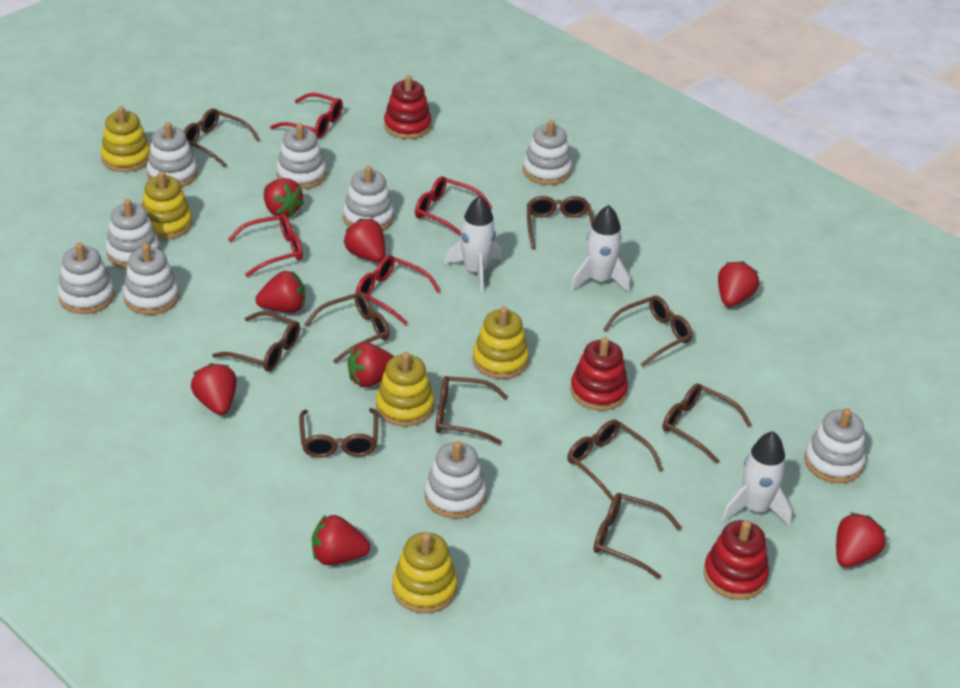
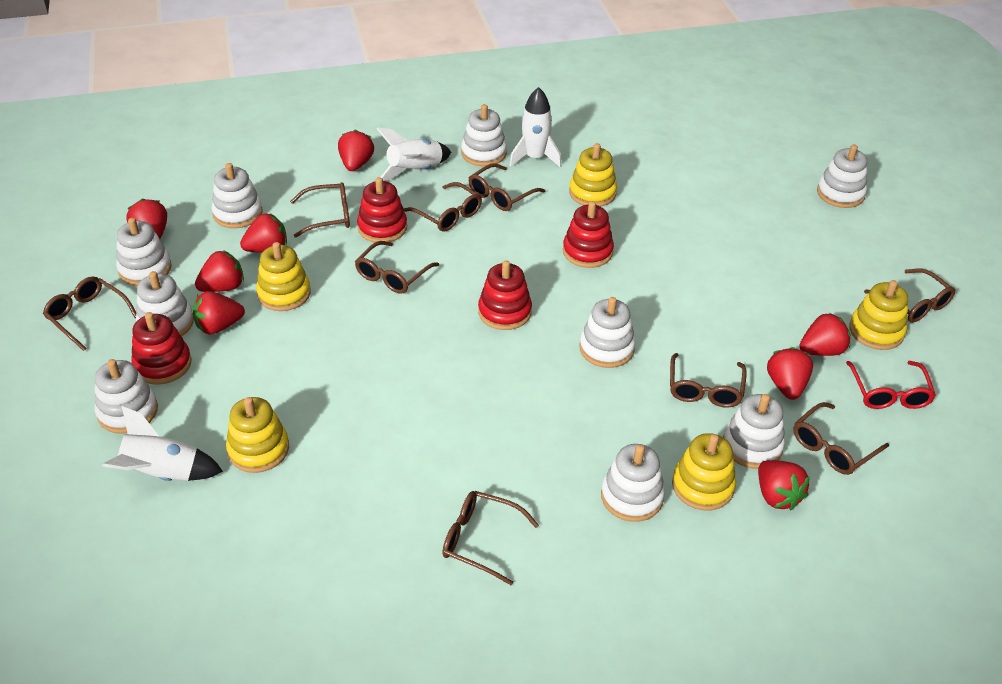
brown glasses: [184,108,260,167] [212,311,300,372] [299,408,378,458] [304,292,390,364] [436,376,508,445] [527,196,594,249] [567,419,663,501] [593,493,682,579] [603,296,693,367] [662,383,752,464] = 10 -> [43,276,137,351] [290,182,350,238] [355,241,439,294] [404,182,482,232] [442,491,539,585] [469,163,545,211] [670,353,747,408] [793,402,889,475] [864,268,955,323] = 9
red glasses: [228,214,303,277] [270,93,343,138] [356,255,441,325] [415,176,492,236] = 4 -> [846,361,936,409] = 1
red stacking toy: [384,75,431,139] [570,337,628,411] [704,520,769,600] = 3 -> [131,312,191,385] [357,177,407,243] [478,261,532,330] [563,201,614,268] = 4

